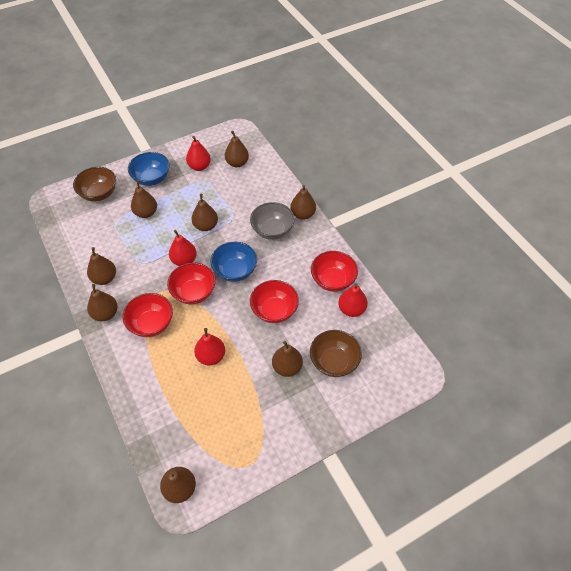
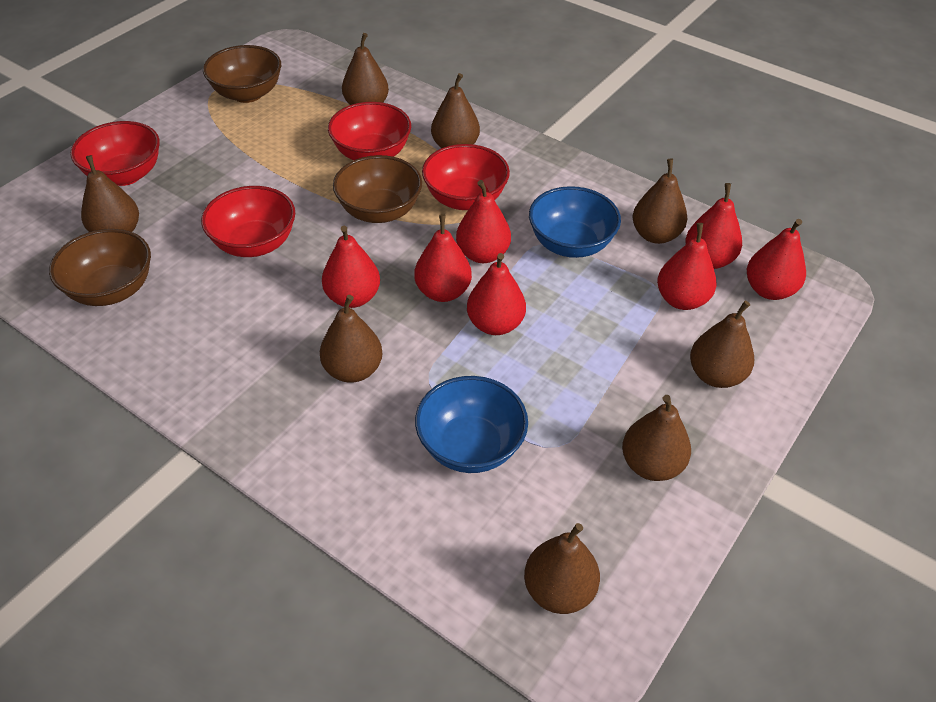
brown bowl: [73,167,116,202] [310,330,362,377] = 2 -> [49,229,151,306] [203,45,281,103] [333,155,422,223] = 3
grey bowl: [250,202,295,240] = 1 -> none = 0
red pear: [169,230,197,266] [186,136,211,171] [194,328,225,365] [338,283,368,317] = 4 -> [322,226,380,308] [414,214,472,302] [456,180,511,263] [467,253,526,335] [657,223,716,310] [686,183,742,269] [747,219,806,300] = 7

